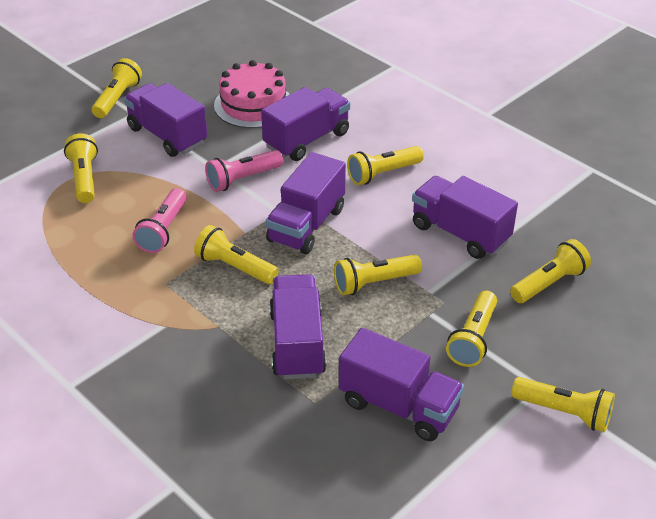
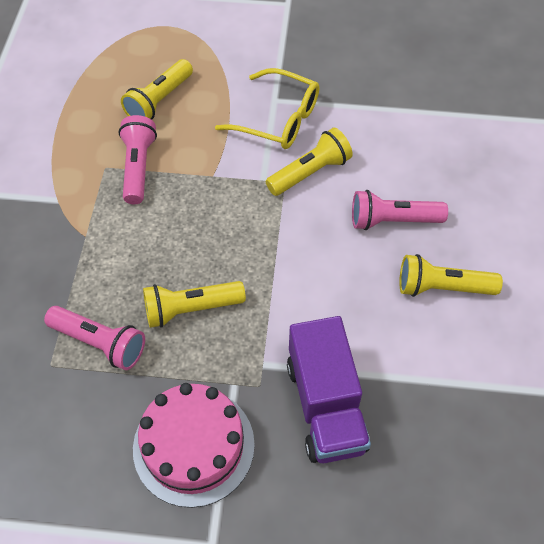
pink flashlight: [133,188,187,253] [205,150,283,192] = 2 -> [44,306,145,370] [119,115,157,204] [352,190,448,230] = 3
purple truck: [124,83,208,157] [261,87,350,161] [266,152,346,254] [269,274,327,379] [339,328,464,441] [412,176,518,259] = 6 -> [287,316,371,463] = 1
yellow flashlight: [64,133,98,203] [92,58,142,118] [194,225,279,284] [334,255,422,295] [347,146,424,185] [446,291,497,367] [510,239,591,303] [511,377,615,432] = 8 -> [121,59,193,120] [143,281,246,328] [266,128,353,196] [399,254,503,297] = 4
yellow glasses: none = 0 -> [215,68,319,149] = 1

